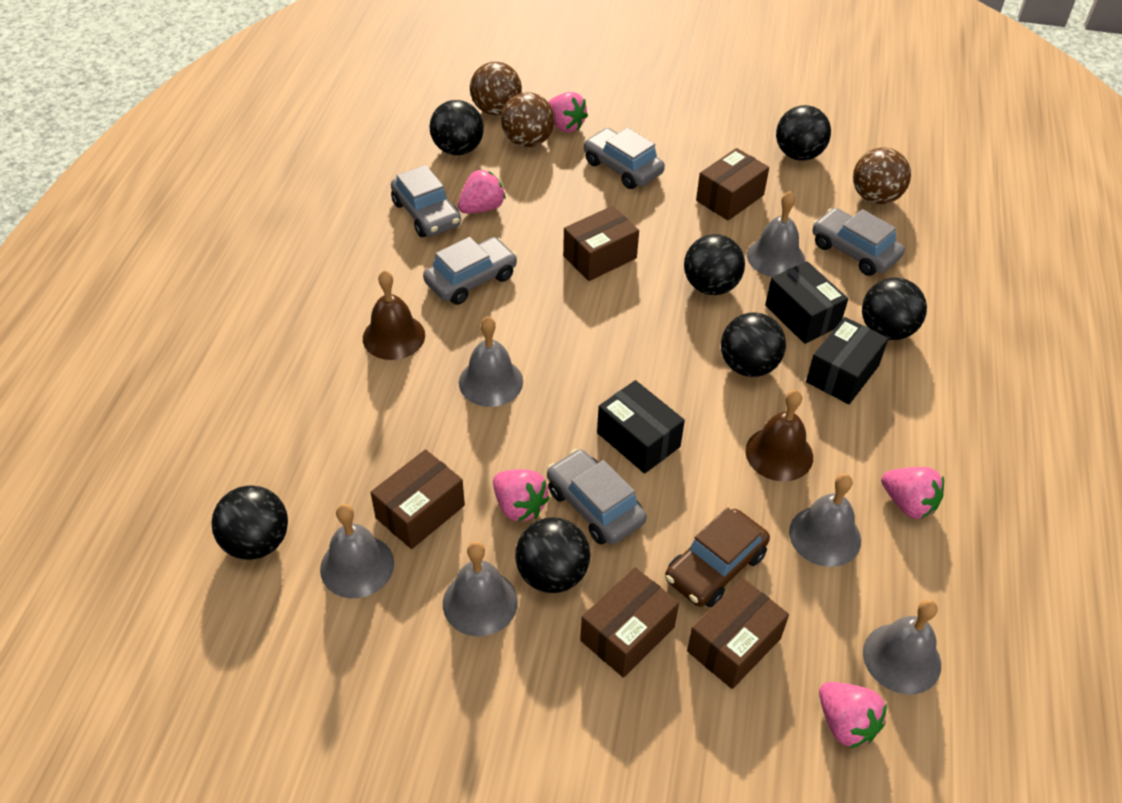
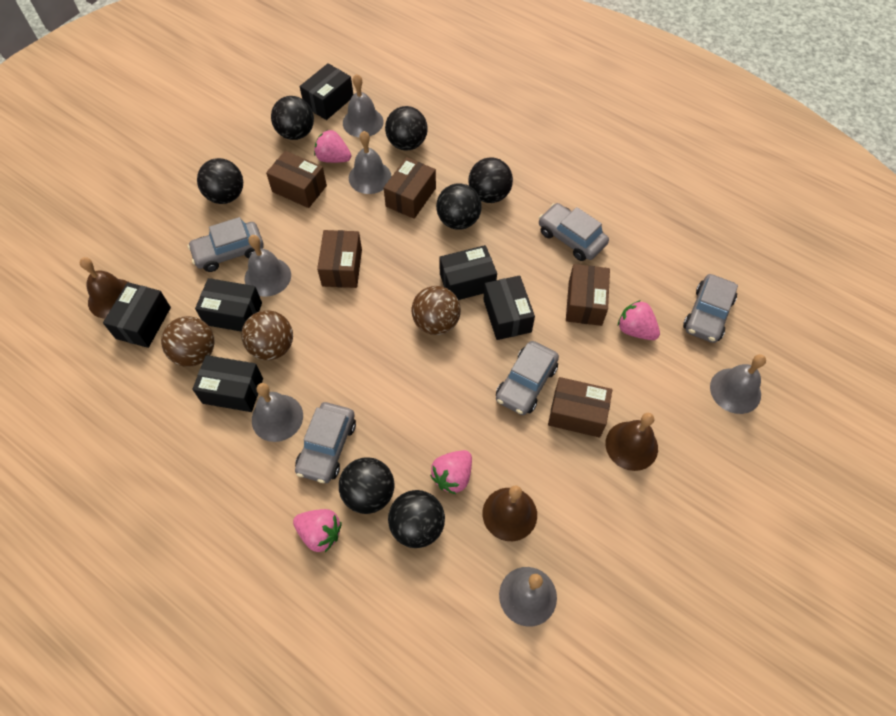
black box: [597,380,685,474] [765,261,848,344] [806,317,888,404] = 3 -> [103,282,171,348] [192,355,263,412] [195,278,262,332] [300,63,354,120] [439,245,497,300] [483,275,535,340] = 6
brown bell: [363,270,425,360] [745,390,813,481] = 2 -> [80,257,130,319] [483,485,537,541] [605,413,658,471] = 3
brown car: [665,507,770,607] = 1 -> none = 0
pink strawberry: [458,169,506,214] [493,469,550,522] [548,92,588,132] [819,682,887,748] [881,467,944,519] = 5 -> [293,509,342,552] [314,130,351,163] [430,450,472,494] [618,300,660,340] = 4

